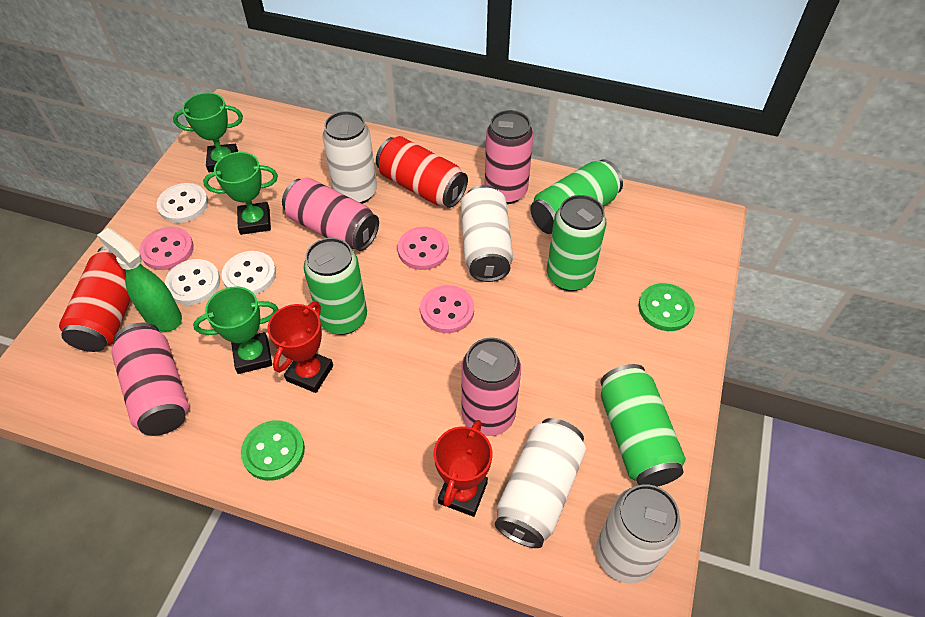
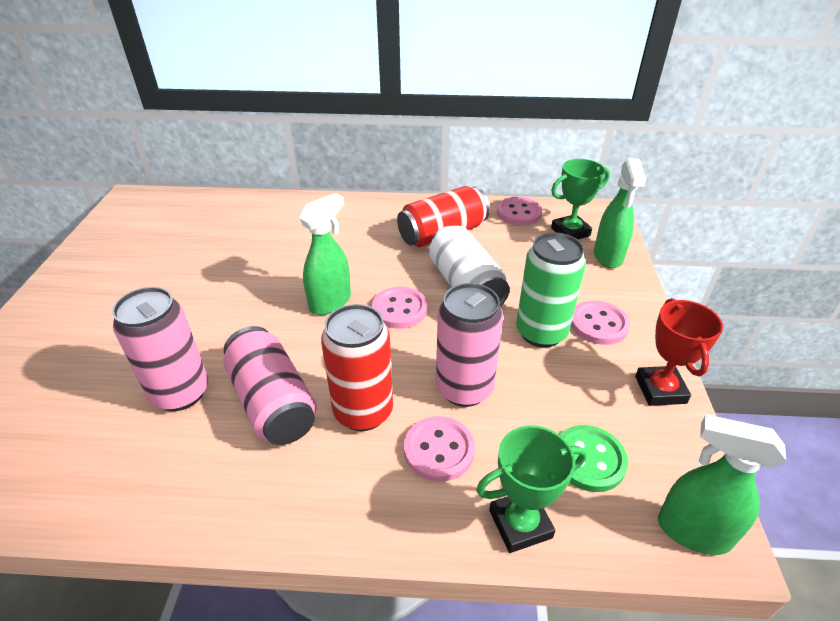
green button: [241,420,305,481] [638,283,695,331] = 2 -> [560,425,628,492] = 1
green can: [304,238,367,335] [530,159,623,234] [547,195,607,291] [600,364,686,487] = 4 -> [516,232,586,348] = 1
green spray bottle: [97,228,182,331] = 1 -> [299,193,351,315] [594,159,646,268] [658,415,786,555] = 3
green trophy: [173,92,243,172] [193,286,279,374] [203,152,278,235] = 3 -> [476,426,587,553] [551,159,610,239] = 2
pink button: [139,227,194,270] [397,227,449,270] [420,285,474,333] = 3 -> [372,287,427,329] [404,416,475,482] [497,197,542,225] [571,301,630,345] = 4
pink can: [111,322,189,436] [282,178,379,251] [461,338,521,436] [484,110,534,204] = 4 -> [112,287,208,411] [224,326,317,445] [436,283,503,407] = 3
red trophy: [268,302,333,393] [434,420,492,517] = 2 -> [635,298,723,406] = 1
white button: [157,183,208,223] [165,259,220,305] [222,251,276,295] = 3 -> none = 0
white can: [323,111,377,204] [461,185,513,282] [495,418,586,548] [596,484,681,583] = 4 -> [429,226,510,306] = 1

